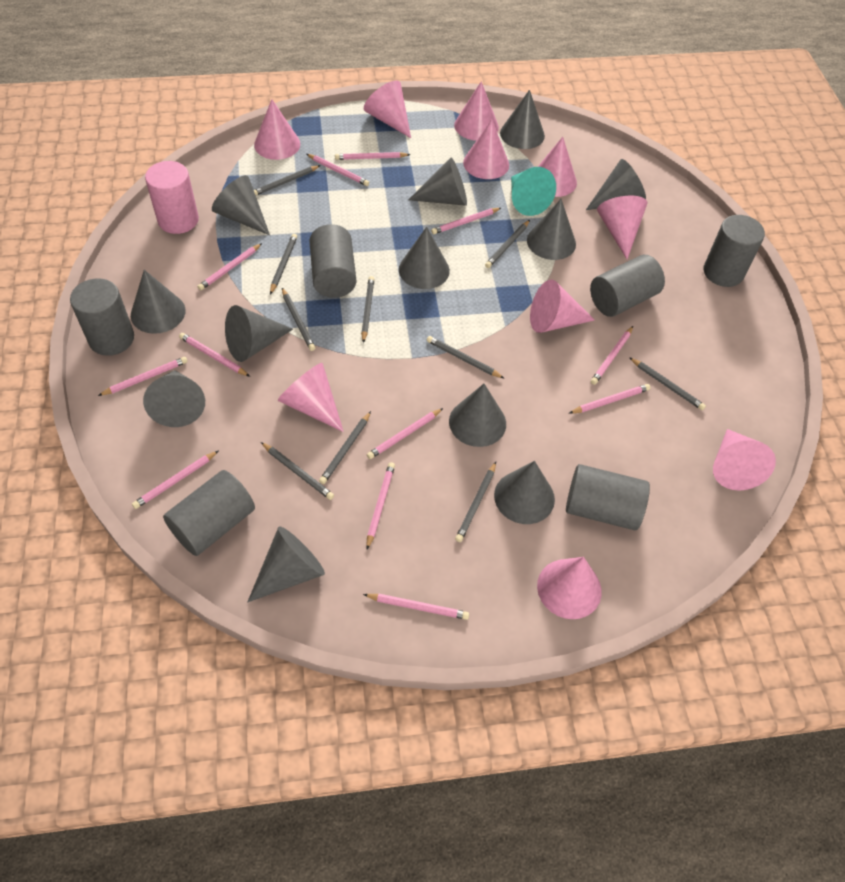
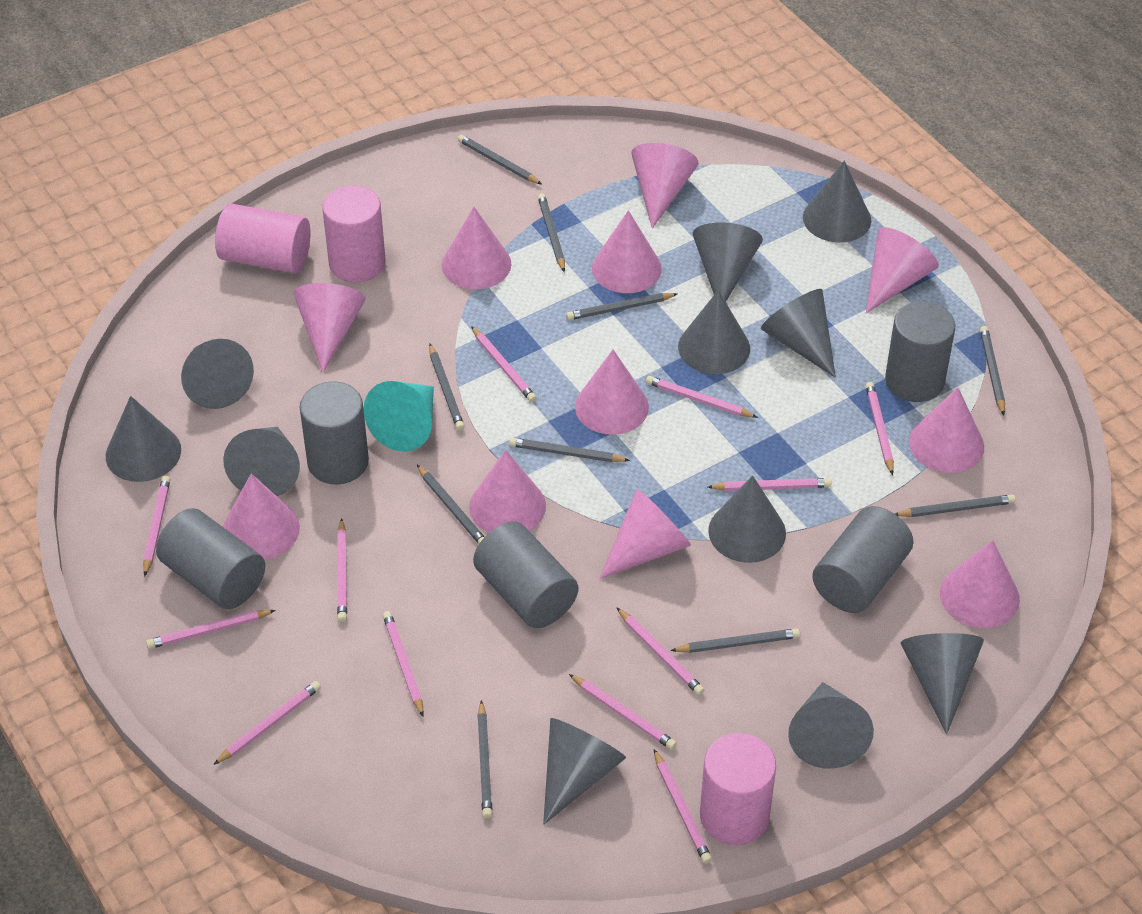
grey cone: [131,270,185,334] [143,370,205,427] [212,175,270,235] [225,305,293,362] [248,526,325,602] [399,227,450,289] [408,158,467,206] [449,384,506,447] [494,461,555,524] [500,90,545,149] [527,199,576,260] [586,159,646,210] = 12 -> [106,396,181,482] [181,339,254,409] [223,427,300,496] [543,718,626,825] [678,290,750,374] [693,223,763,302] [708,475,786,563] [761,289,836,378] [788,682,874,769] [803,161,871,243] [901,633,984,734] = 11
grey cylinder: [70,278,134,356] [163,470,255,556] [309,224,356,298] [566,464,650,530] [590,255,665,317] [703,215,765,287] = 6 -> [156,508,265,609] [300,381,369,484] [473,521,578,628] [812,506,913,613] [885,301,955,402] = 5
pink cone: [254,99,300,160] [278,363,344,432] [364,80,411,138] [454,81,499,141] [463,119,509,179] [530,280,595,333] [537,557,602,619] [538,137,577,197] [597,196,648,259] [713,429,776,491] = 10 -> [223,473,300,560] [293,283,365,373] [442,207,511,289] [469,450,546,533] [575,350,649,435] [592,210,662,293] [599,489,691,579] [631,143,698,229] [866,227,939,313] [909,387,984,473] [940,540,1020,628] = 11
pink cylinder: [145,161,199,234] = 1 -> [215,204,311,273] [322,185,386,283] [700,733,776,845] = 3

